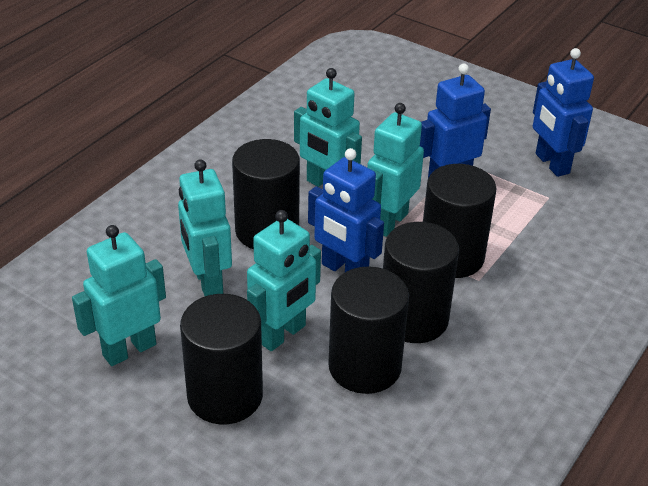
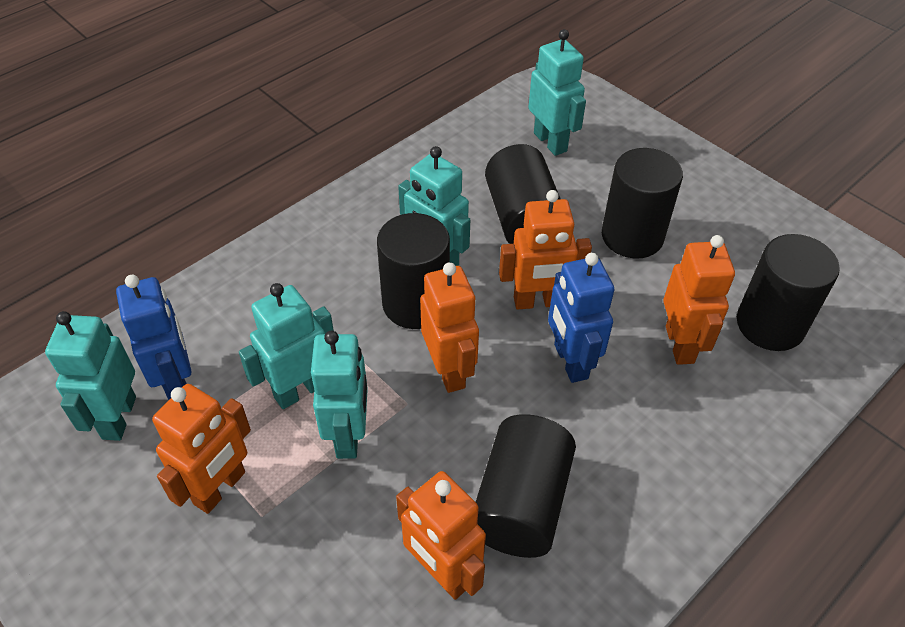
blue robot: [308,148,384,272] [420,64,491,178] [533,48,594,177] = 3 -> [116,275,191,400] [548,253,614,383] = 2
orange robot: none = 0 -> [152,384,251,514] [396,471,486,600] [420,262,479,393] [499,190,592,309] [663,235,735,365] = 5

